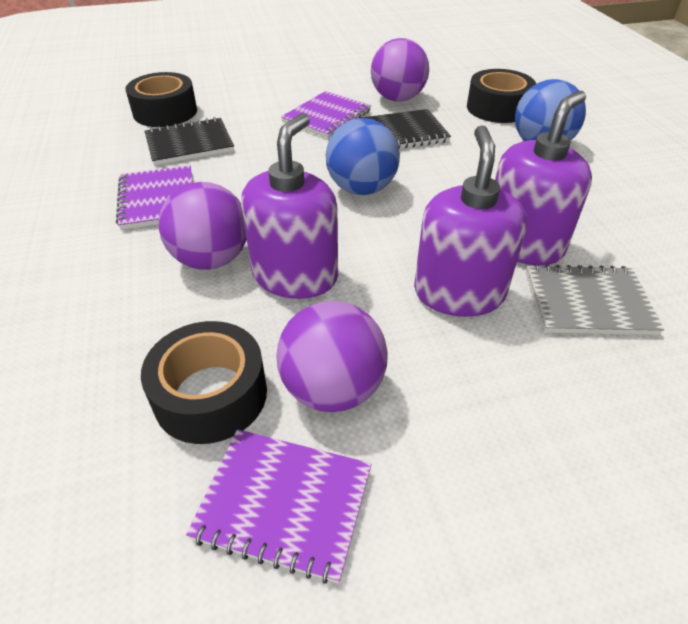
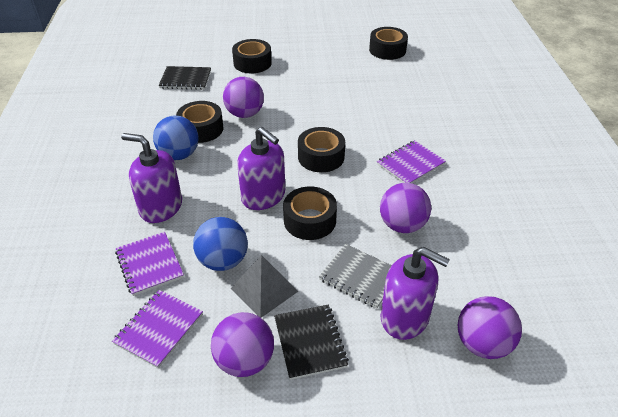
black tape: [125,72,197,127] [141,321,267,444] [467,69,536,123] = 3 -> [176,101,224,143] [232,39,272,73] [283,186,337,240] [298,127,345,172] [369,27,408,60] = 5
grey pyramid: none = 0 -> [231,255,298,318] = 1
purple ball: [159,182,247,270] [276,301,388,412] [371,38,429,102] = 3 -> [211,312,274,377] [223,77,264,118] [380,183,431,233] [458,296,522,359] = 4

